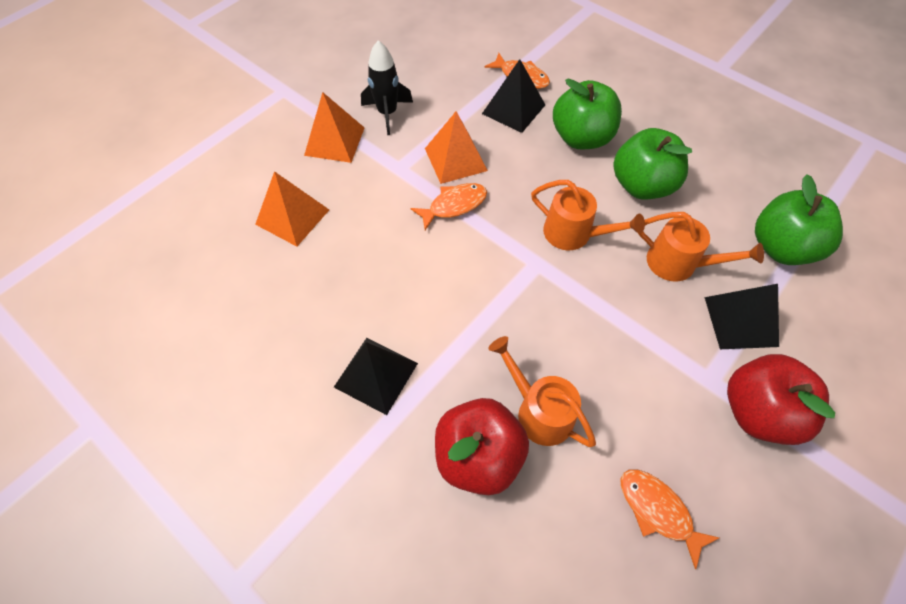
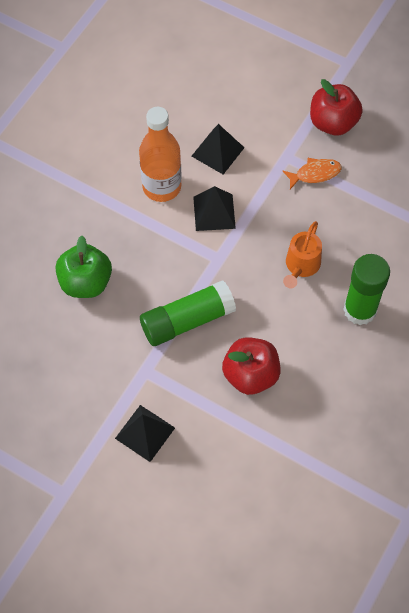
black rocket: [361,40,413,135] = 1 -> none = 0
green apple: [553,78,622,149] [613,128,692,199] [755,174,843,265] = 3 -> [56,236,112,298] = 1
green glue stick: none = 0 -> [140,281,236,346] [343,254,390,325] = 2
orange bottle: none = 0 -> [139,107,182,202] = 1
orange fish: [410,183,487,230] [484,53,550,89] [620,470,719,569] = 3 -> [283,158,342,189] = 1
orange pyramid: [255,171,329,247] [304,92,365,163] [425,111,488,184] = 3 -> none = 0
orange watering can: [489,336,596,447] [531,180,645,250] [639,212,764,282] = 3 -> [283,221,322,288] = 1

